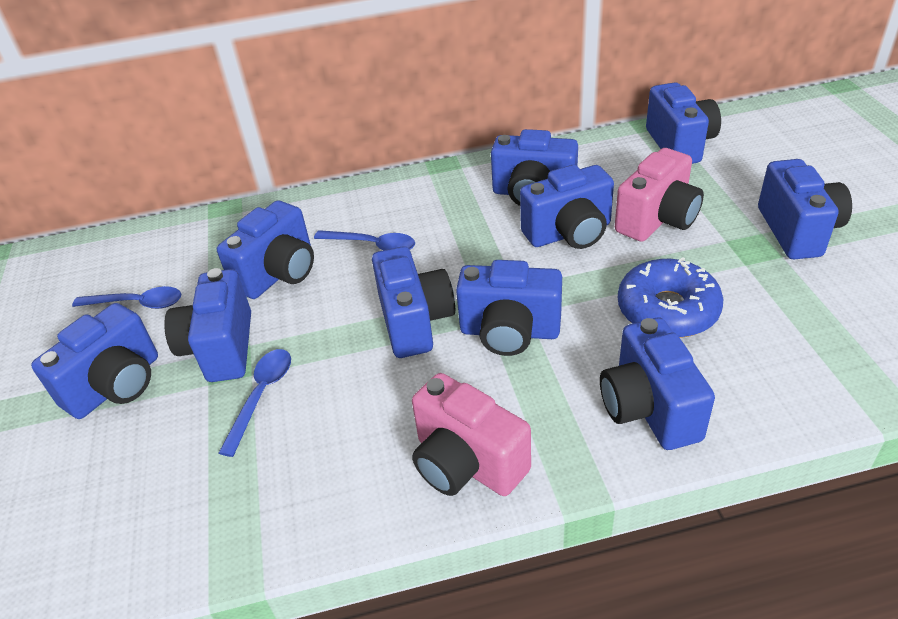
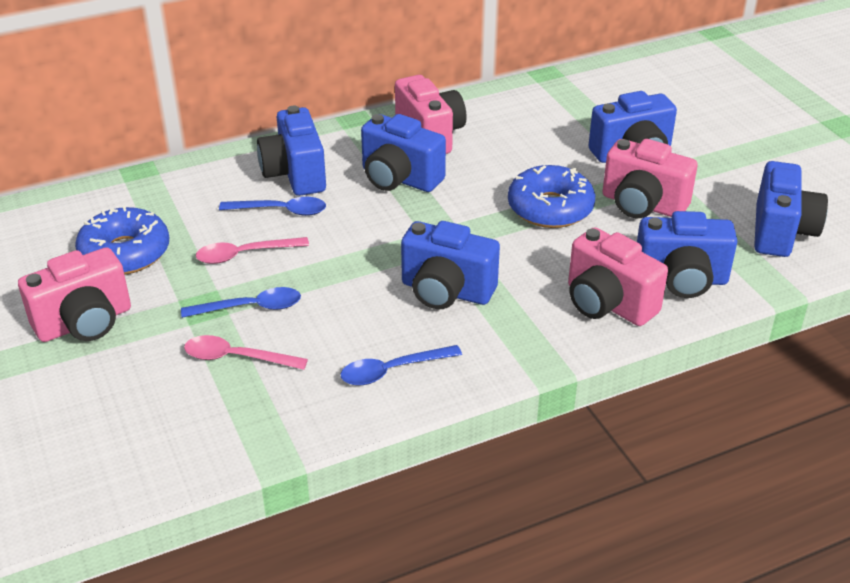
blue camera: [31,303,158,419] [164,268,251,382] [217,200,314,299] [372,246,455,358] [456,260,562,356] [491,129,578,206] [520,165,614,249] [600,318,715,450] [646,82,721,164] [758,159,852,259] = 10 -> [257,106,326,196] [361,114,446,192] [401,221,500,309] [589,91,677,163] [637,211,738,298] [754,161,828,257] = 6
blue donut: [618,257,723,338] = 1 -> [75,206,169,275] [508,165,595,228] = 2
pink camera: [412,373,531,496] [615,148,704,242] = 2 -> [18,247,131,342] [395,75,467,154] [568,227,668,326] [602,139,698,218] = 4
pink spoon: none = 0 -> [184,335,308,370] [196,237,309,264] = 2

